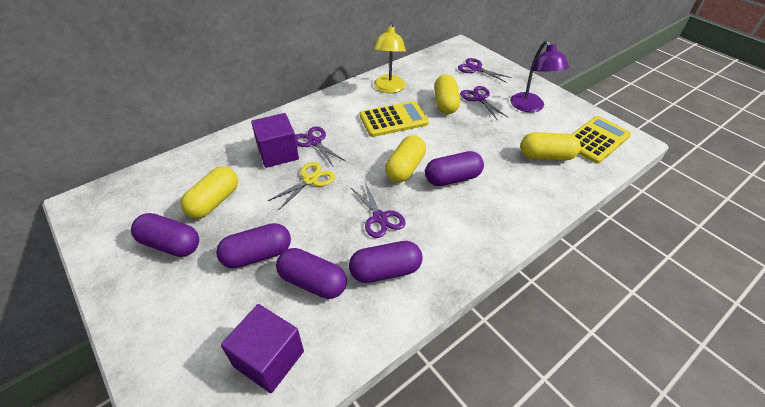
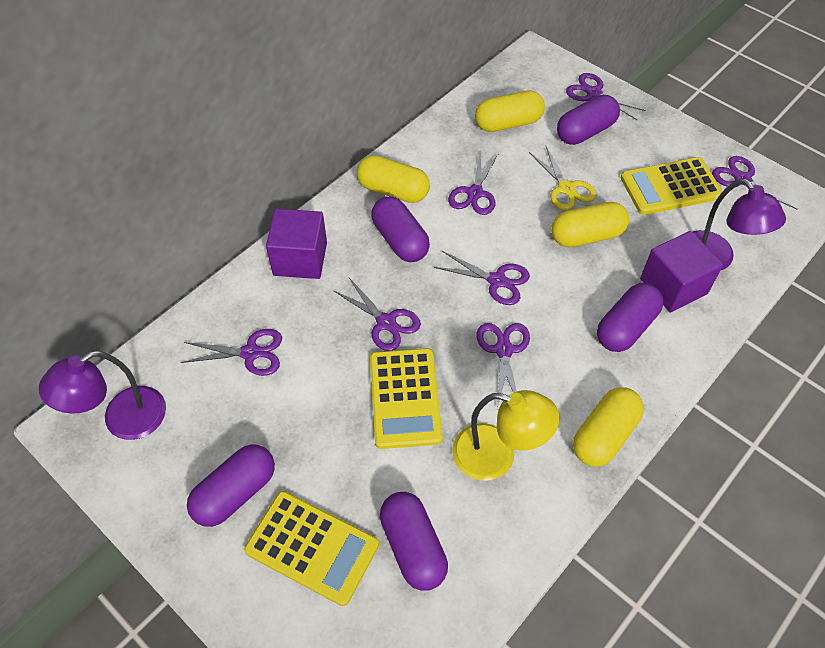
purple lamp: [510,40,569,113] = 1 -> [39,351,166,440] [693,178,786,270] = 2
purple scissors: [295,127,346,167] [350,183,406,238] [458,58,512,82] [460,86,509,121] = 4 -> [181,329,282,376] [333,278,421,351] [434,251,530,305] [448,152,499,215] [476,323,530,408] [566,73,646,120] [712,156,797,209] = 7
yellow calculator: [360,101,429,137] [572,116,631,164] = 2 -> [244,491,379,606] [370,348,443,449] [620,157,723,215] = 3

